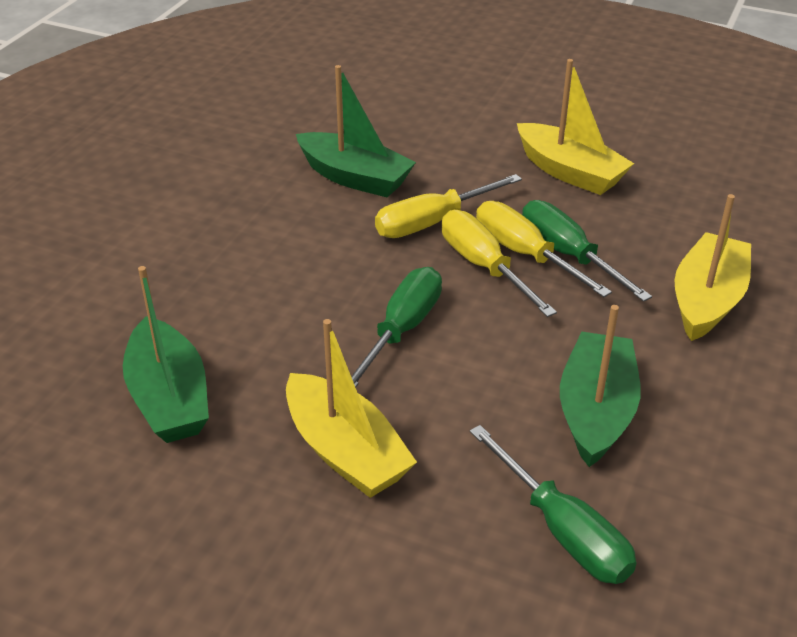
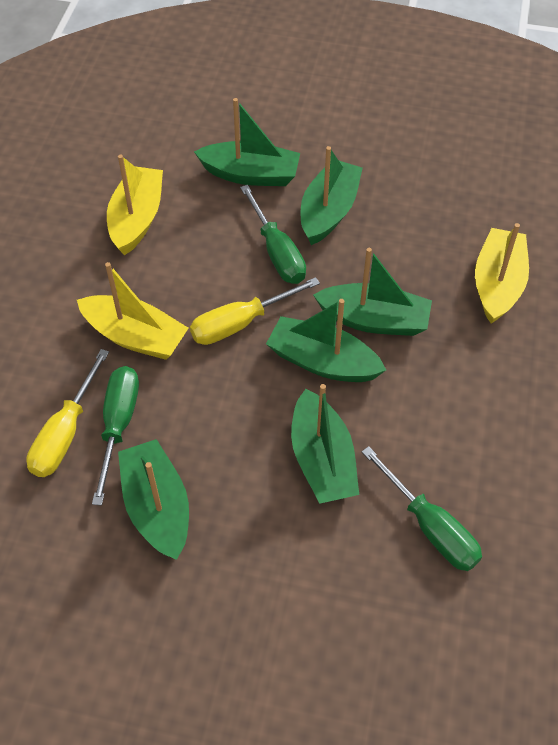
green boat: [123,266,209,443] [296,65,416,197] [560,305,640,467] = 3 -> [118,439,189,560] [194,98,300,186] [266,299,386,382] [291,384,359,504] [301,146,363,245] [313,248,432,336] = 6
yellow screwdriver: [375,174,522,238] [442,210,557,317] [476,201,612,297] = 3 -> [26,349,109,477] [190,277,320,345] = 2

